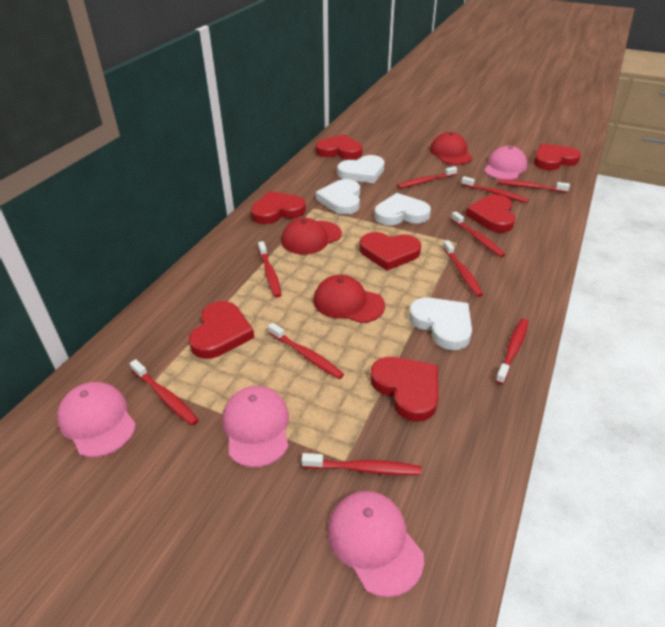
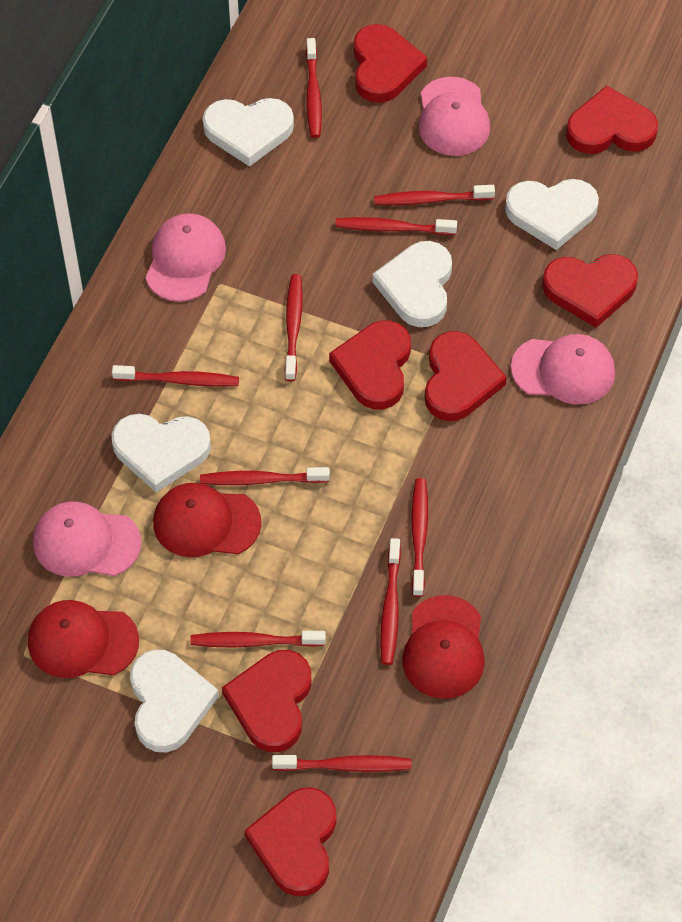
white heart: [316,179,360,215] [337,155,384,183] [374,193,431,225] [409,298,472,350] = 4 -> [111,414,211,493] [130,649,219,752] [203,98,294,167] [372,241,452,327] [505,179,599,250] = 5

